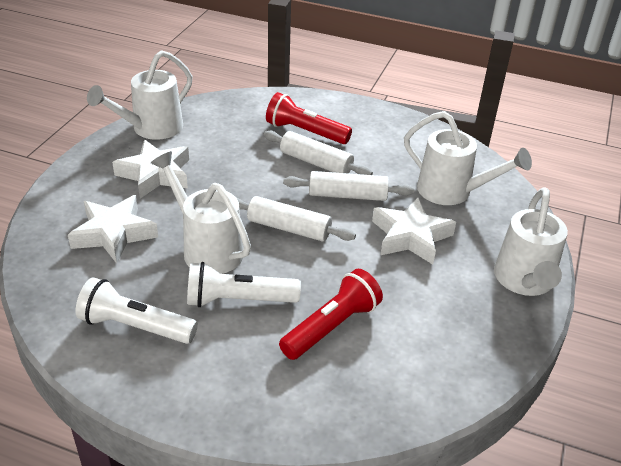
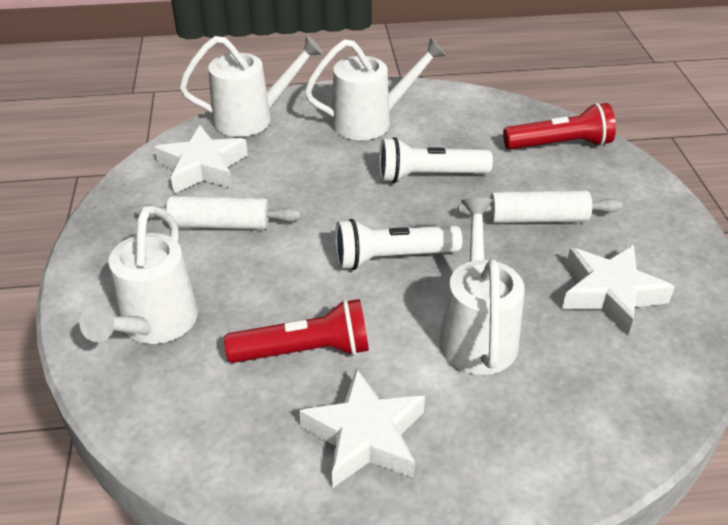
white rolling pin: [237,196,356,242] [264,131,373,175] [283,171,415,201] = 3 -> [135,196,301,230] [458,191,622,223] = 2

